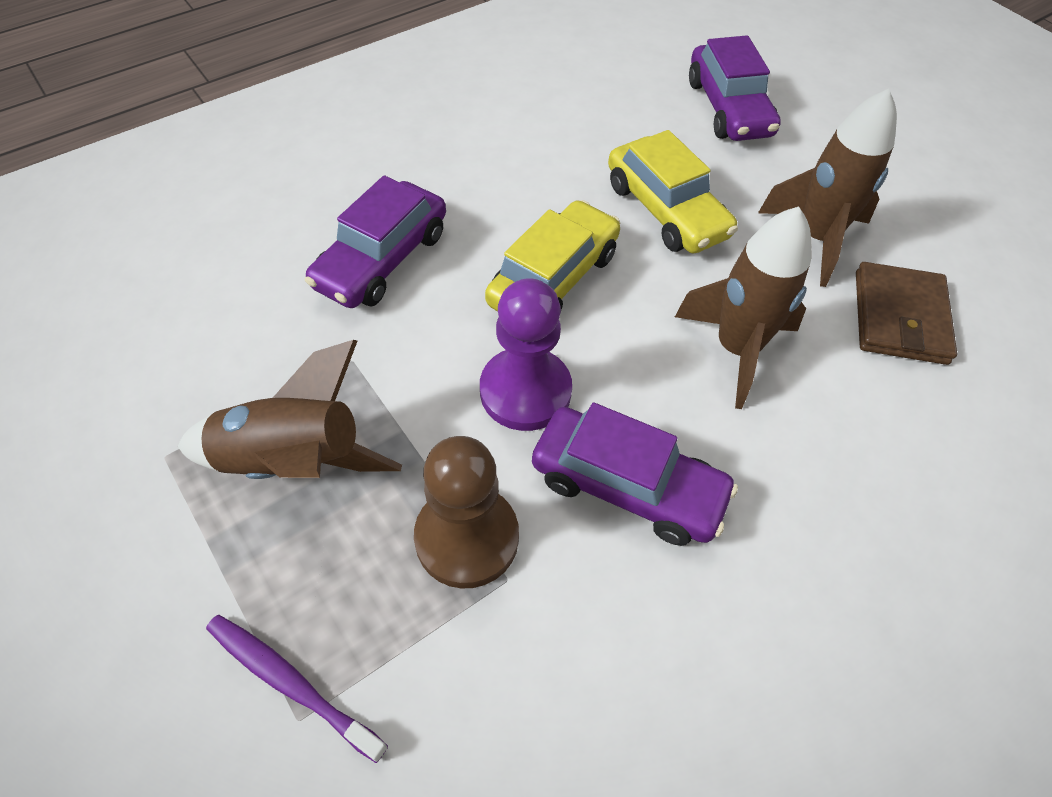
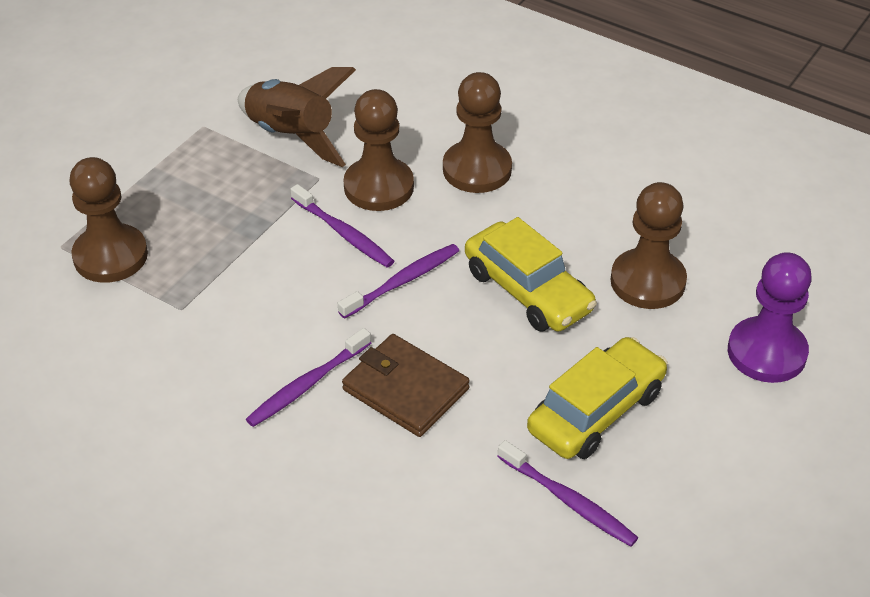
brown pawn: [414,436,519,589] = 1 -> [69,157,148,283] [343,89,414,211] [443,72,512,193] [610,182,687,309] = 4
brown rocket: [177,340,402,479] [675,207,811,409] [758,89,897,287] = 3 -> [238,67,356,167] = 1
purple car: [305,175,446,308] [532,402,738,546] [689,35,781,141] = 3 -> none = 0
purple toothbrush: [206,615,388,763] = 1 -> [246,328,371,427] [290,184,394,268] [338,244,459,319] [497,440,638,547] = 4

